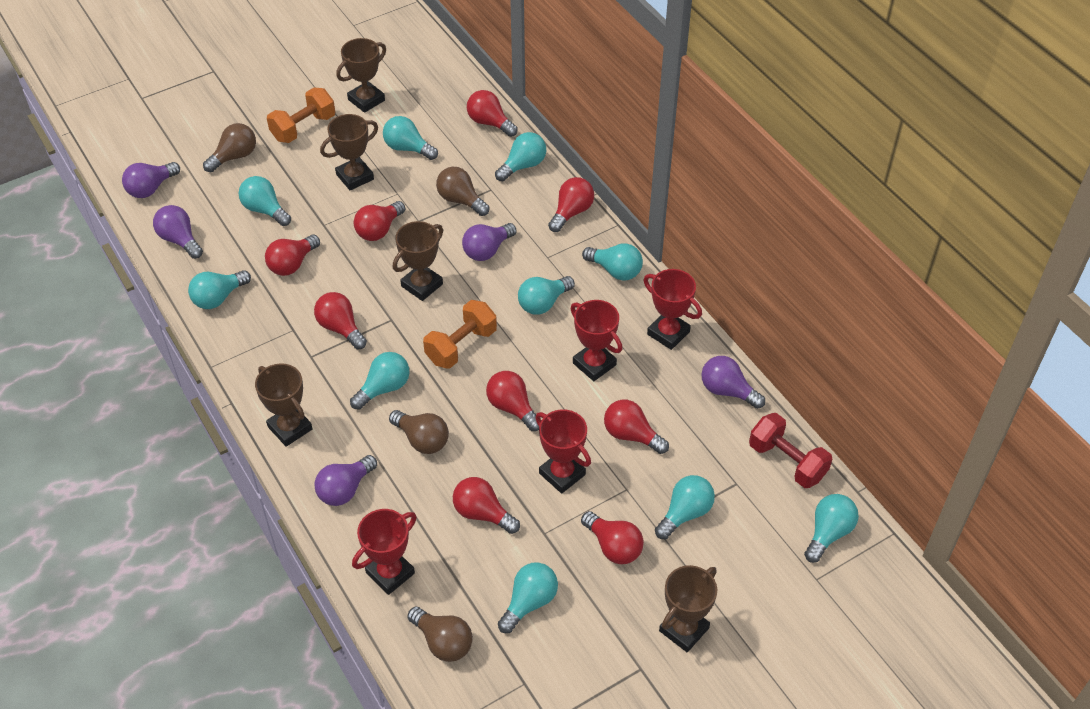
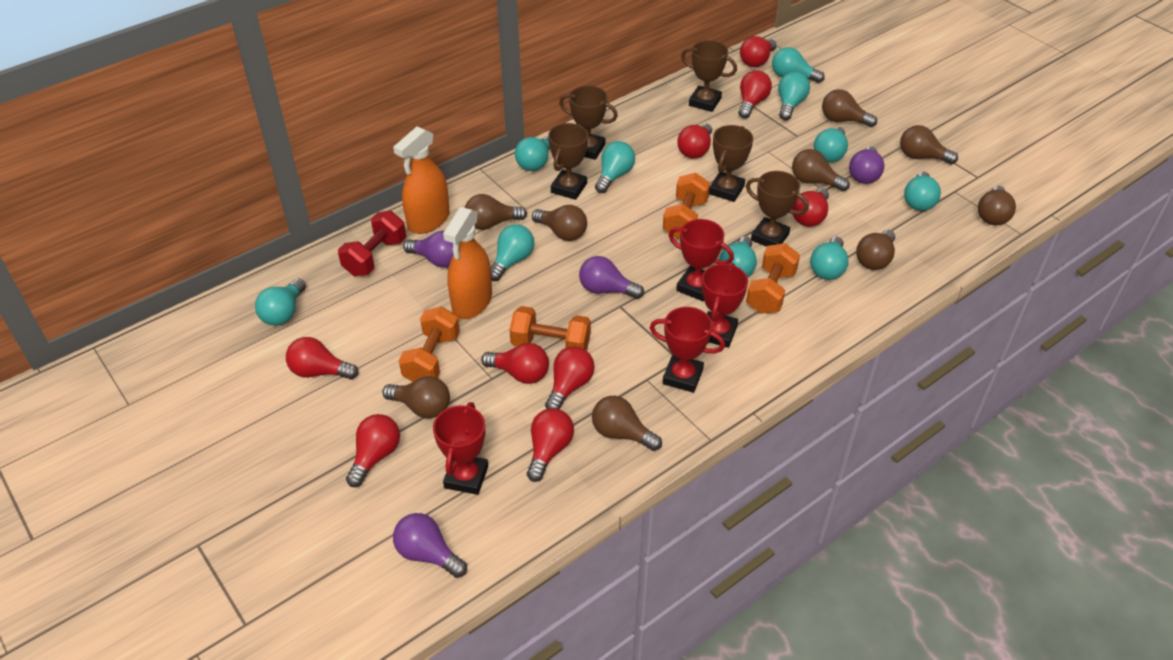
brown light bulb: [203,123,256,172] [389,410,449,454] [407,606,473,662] [436,167,490,216] = 4 -> [382,376,450,419] [465,194,527,230] [532,205,587,241] [592,396,662,451] [792,149,850,192] [822,89,877,127] [856,230,895,270] [900,125,958,164] [978,186,1016,225] = 9
orange dumbbell: [267,88,335,143] [423,300,497,369] = 2 -> [399,306,460,382] [510,306,591,351] [663,173,710,239] [746,243,800,314] = 4
orange spray bottle: none = 0 -> [393,126,450,234] [443,207,492,319] = 2
purple light bulb: [122,162,180,198] [153,205,203,259] [315,455,377,506] [462,223,517,261] [701,356,765,409] = 5 -> [393,513,467,578] [403,230,453,268] [579,256,644,299] [849,147,884,184] = 4

